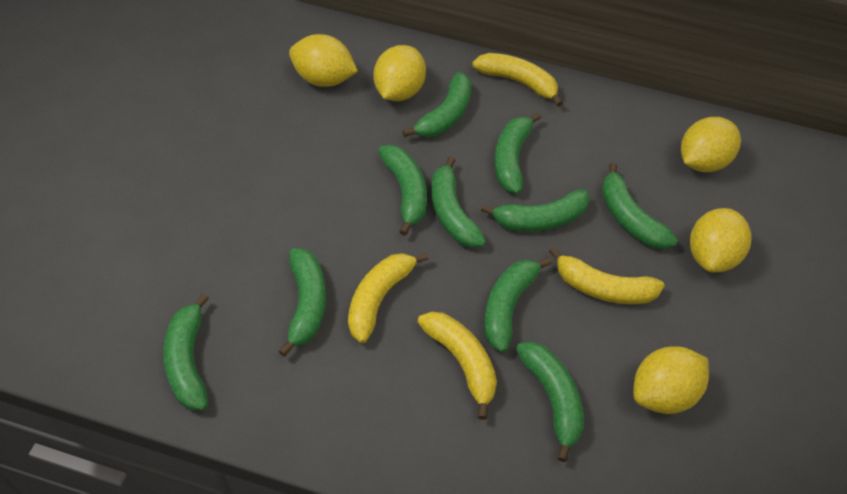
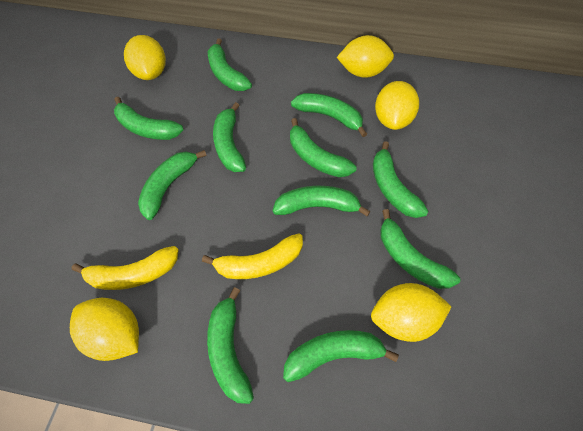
green banana: [163,294,209,410] [279,248,326,357] [378,145,427,236] [402,72,472,137] [431,156,486,248] [481,190,590,232] [484,257,552,352] [494,113,541,194] [516,342,584,462] [602,163,678,249] = 10 -> [114,97,183,140] [138,150,207,220] [207,287,254,404] [208,38,252,91] [213,102,246,172] [273,186,371,217] [283,330,399,382] [290,118,357,177] [291,93,367,137] [373,141,428,218] [381,209,461,289] = 11
yellow banana: [348,253,429,343] [417,312,497,420] [472,53,563,107] [549,247,665,304] = 4 -> [72,246,179,290] [202,233,303,279] = 2

